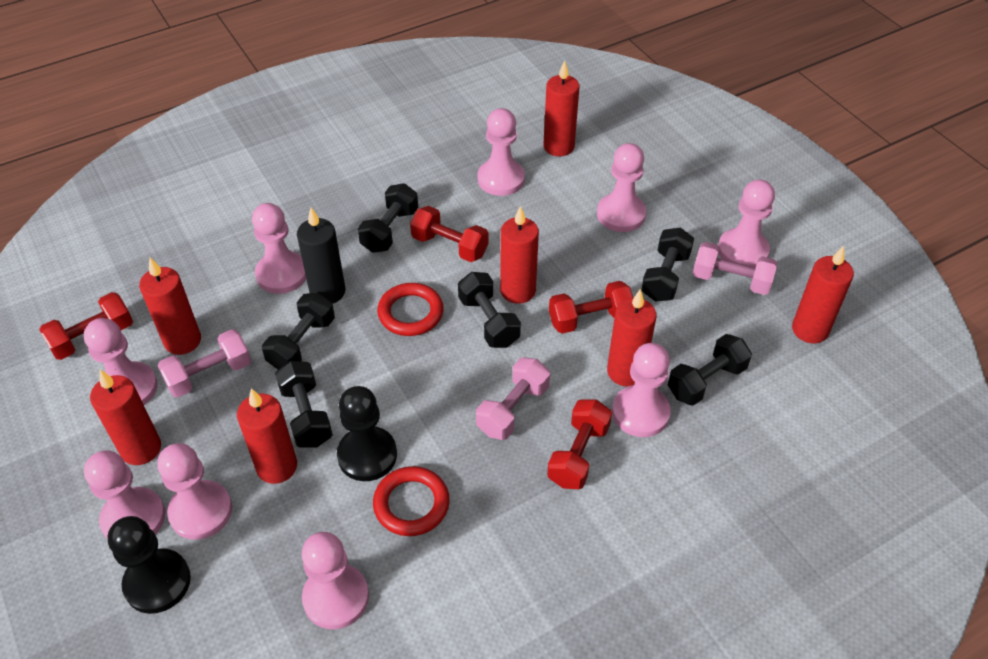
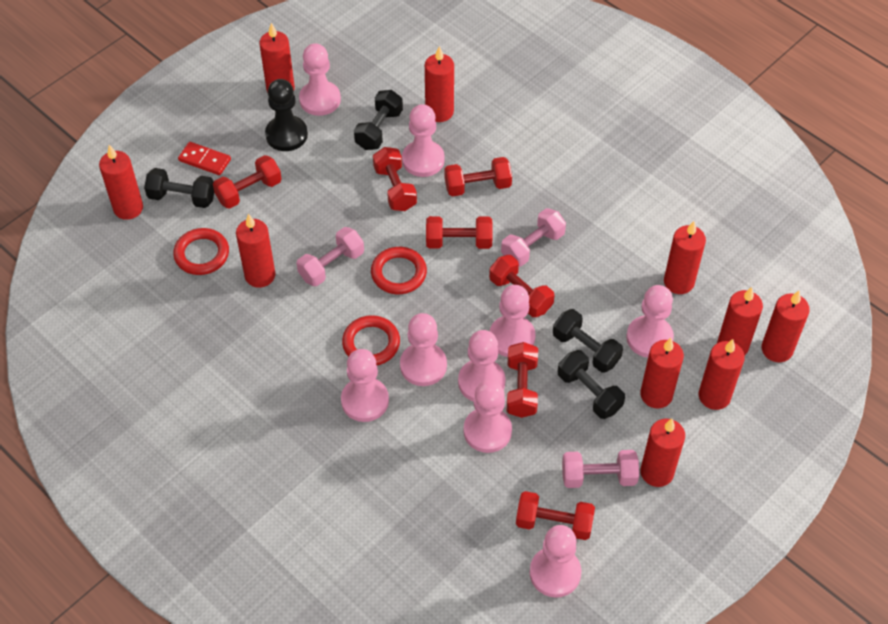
black candle: [297,207,345,304] = 1 -> none = 0
black dumbbell: [262,293,335,369] [275,361,333,448] [358,183,418,253] [458,272,521,348] [641,227,694,302] [668,334,752,406] = 6 -> [144,168,214,208] [354,90,403,150] [553,309,623,373] [558,350,625,419] = 4
black pawn: [108,516,191,614] [337,386,397,481] = 2 -> [265,79,308,151] = 1
red candle: [90,370,161,465] [139,258,201,355] [237,388,297,484] [500,206,539,304] [543,60,580,156] [607,289,657,386] [792,246,854,343] = 7 -> [99,145,143,220] [236,214,276,288] [259,23,295,93] [425,46,454,122] [640,338,684,408] [640,419,685,487] [664,221,706,294] [699,339,745,410] [717,287,763,355] [761,291,810,362] = 10
red domino: none = 0 -> [178,142,231,175] = 1
red dumbbell: [39,292,133,360] [410,206,488,262] [547,399,612,489] [549,281,633,334] = 4 -> [213,155,282,209] [373,147,417,211] [426,216,493,249] [444,157,512,197] [489,255,555,317] [507,342,538,418] [516,491,595,540] = 7
red ring: [373,466,450,536] [377,283,444,336] = 2 -> [173,228,229,275] [342,315,400,365] [371,247,427,294] = 3

